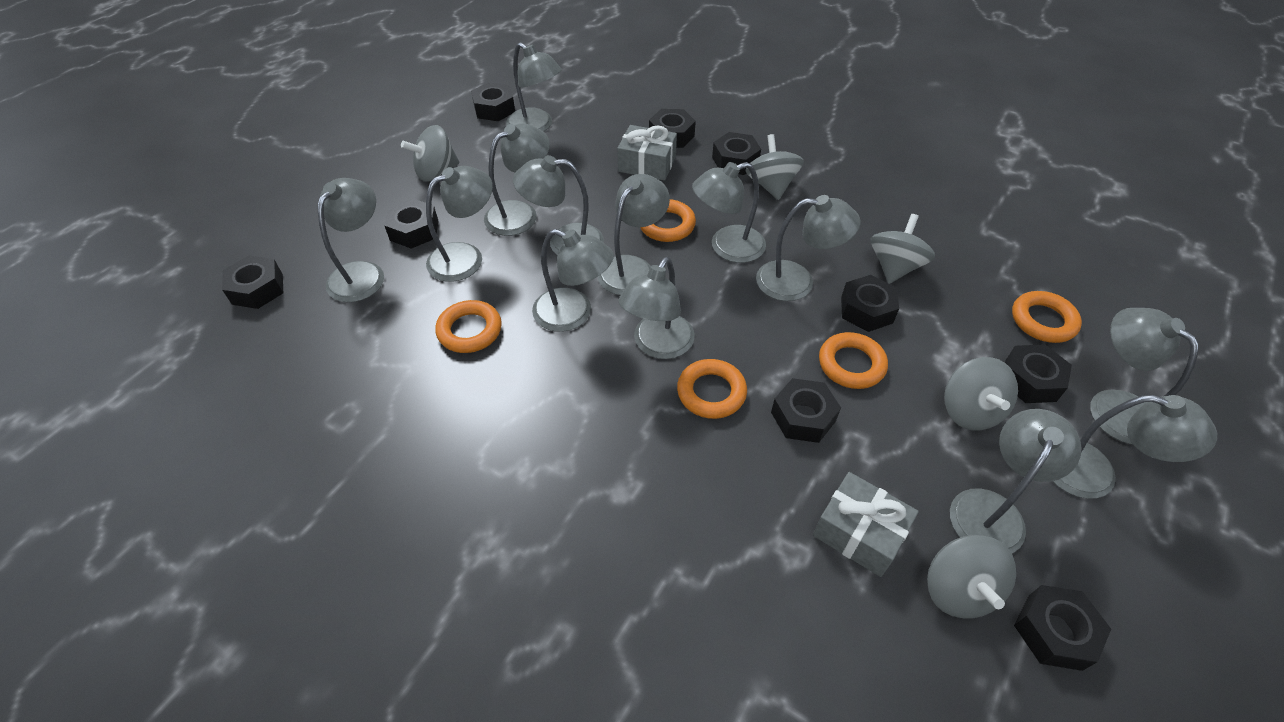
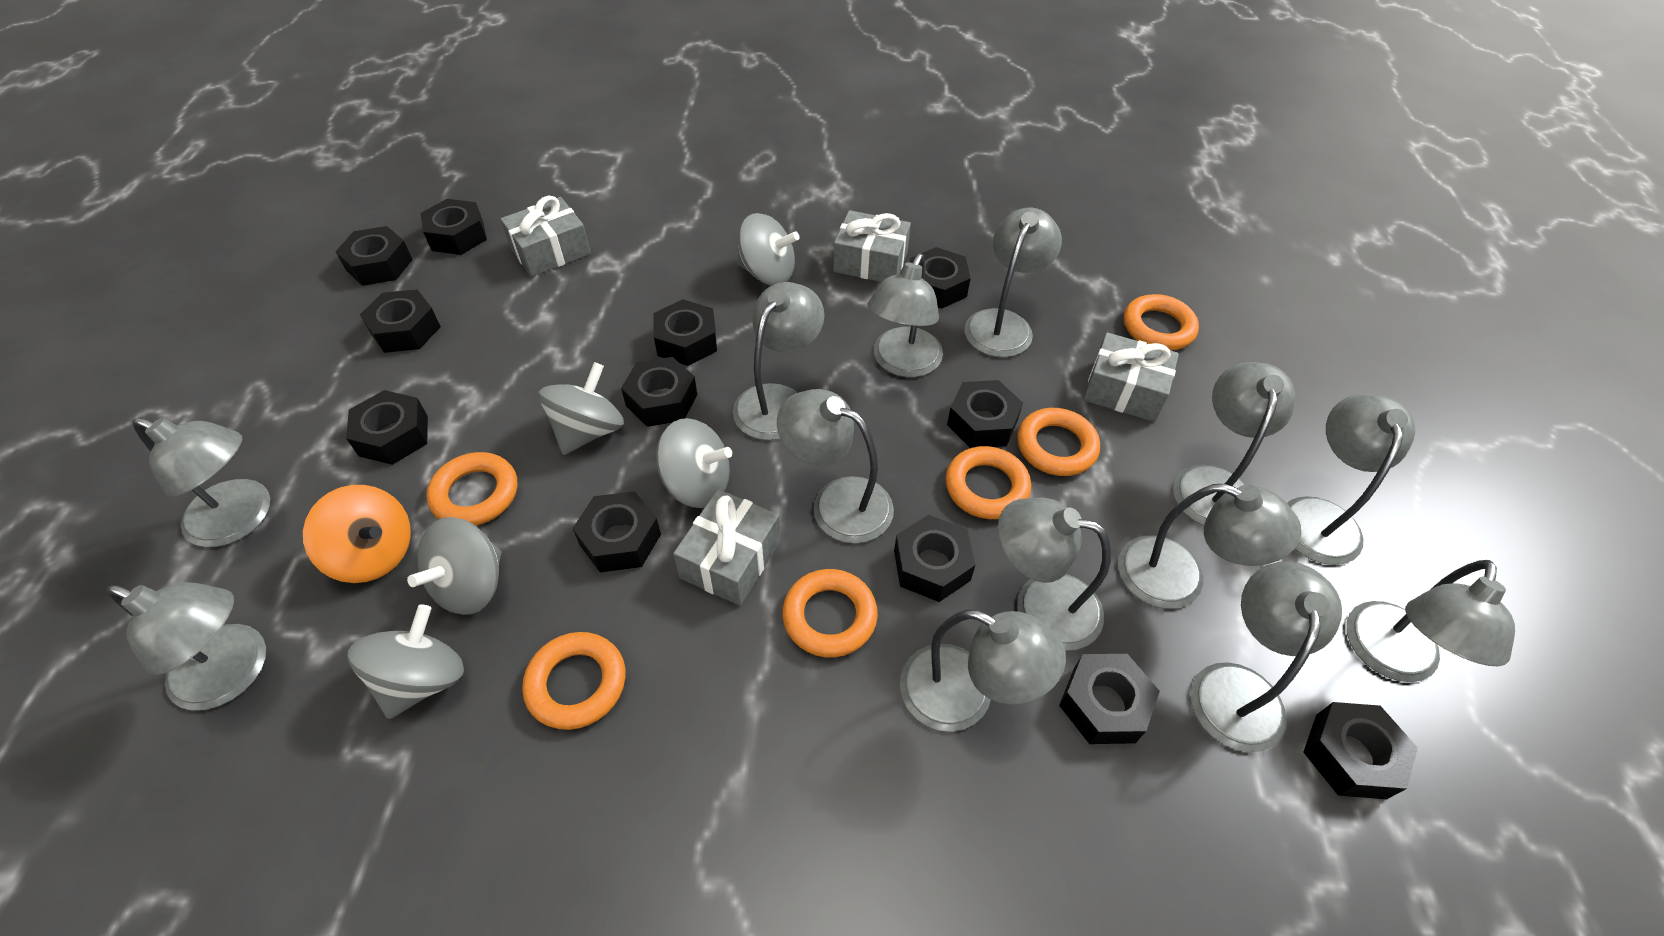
black nut: [222,255,283,309] [384,198,438,249] [471,82,515,121] [649,109,696,148] [712,132,761,175] [771,378,841,443] [841,275,899,332] [1005,344,1072,403] [1014,585,1111,671] = 9 -> [335,226,413,286] [346,390,428,465] [360,290,441,353] [421,199,487,255] [573,491,661,572] [621,357,698,427] [653,299,717,366] [894,515,976,602] [910,247,971,309] [947,380,1023,448] [1059,654,1160,744] [1303,702,1418,799] = 12
grey gift: [617,125,677,180] [813,472,919,577] = 2 -> [500,196,591,277] [673,489,781,606] [833,210,911,282] [1083,332,1179,422] = 4
orange ring: [435,300,502,353] [640,199,696,242] [677,359,747,419] [819,332,888,389] [1012,291,1082,343] = 5 -> [427,452,517,526] [522,632,625,730] [782,569,878,657] [945,446,1031,519] [1017,408,1100,476] [1124,294,1199,350] = 6
orange spinning top: none = 0 -> [303,485,411,583] = 1

